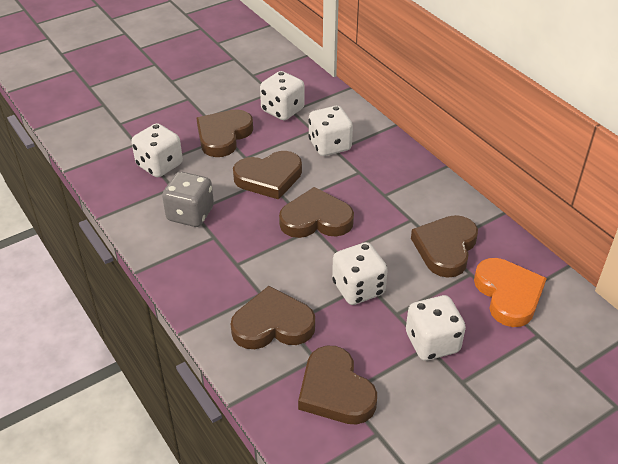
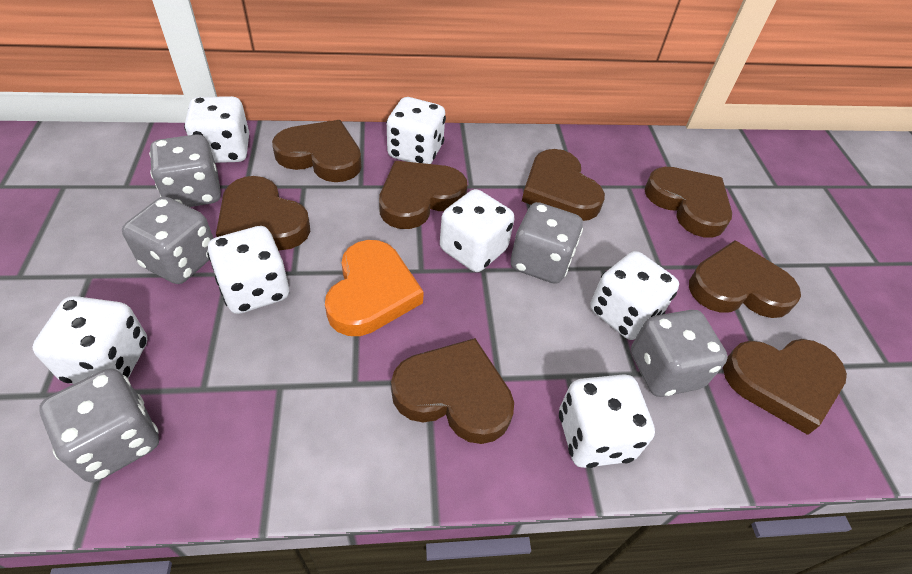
brown heart: [196,109,253,157] [231,286,315,349] [233,151,302,200] [279,187,354,238] [298,346,377,424] [411,215,478,278] = 6 -> [216,176,310,250] [272,120,362,182] [379,161,468,229] [391,338,514,444] [522,149,605,221] [645,167,732,238] [689,240,801,318] [723,339,847,435] = 8
grey dice: [162,172,214,227] = 1 -> [39,368,159,482] [122,197,214,284] [149,134,221,207] [511,202,583,284] [631,310,728,397] = 5
white dice: [131,123,183,177] [260,71,305,120] [308,106,353,156] [332,242,388,305] [406,295,466,361] = 5 -> [32,296,147,384] [184,96,249,163] [207,226,289,314] [386,97,446,164] [440,189,514,272] [559,374,655,468] [590,251,679,340] = 7

